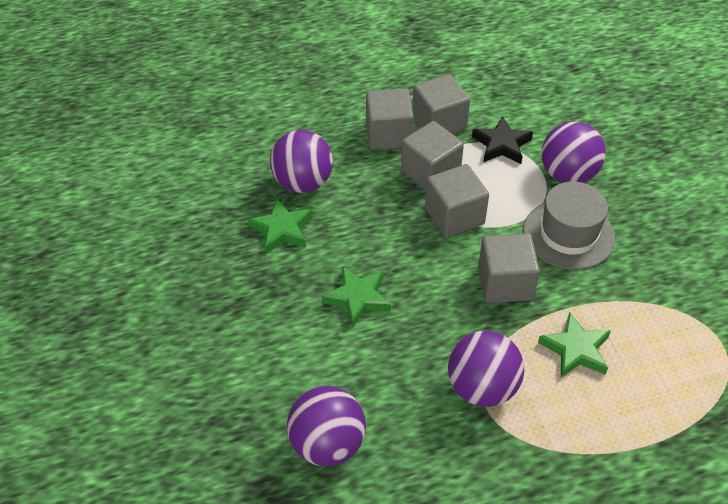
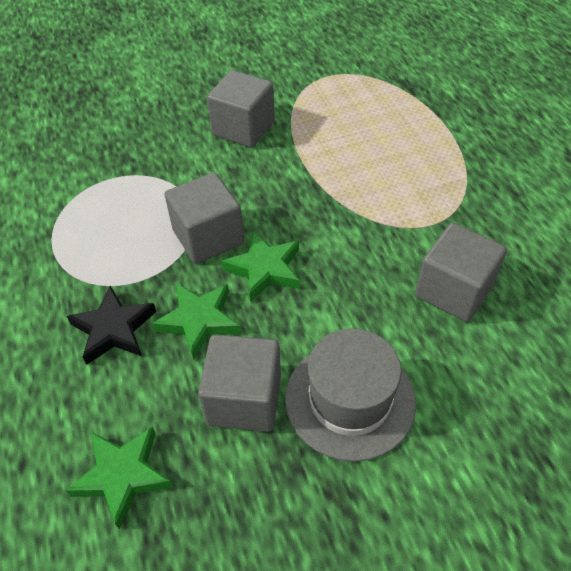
grey cube: [366,88,414,150] [401,121,464,191] [412,74,470,134] [425,164,489,237] [478,233,540,303] = 5 -> [165,172,244,264] [198,334,281,432] [207,70,275,148] [415,223,507,322] = 4
purple ball: [270,130,333,193] [287,386,366,466] [448,331,524,407] [541,122,606,183] = 4 -> none = 0

